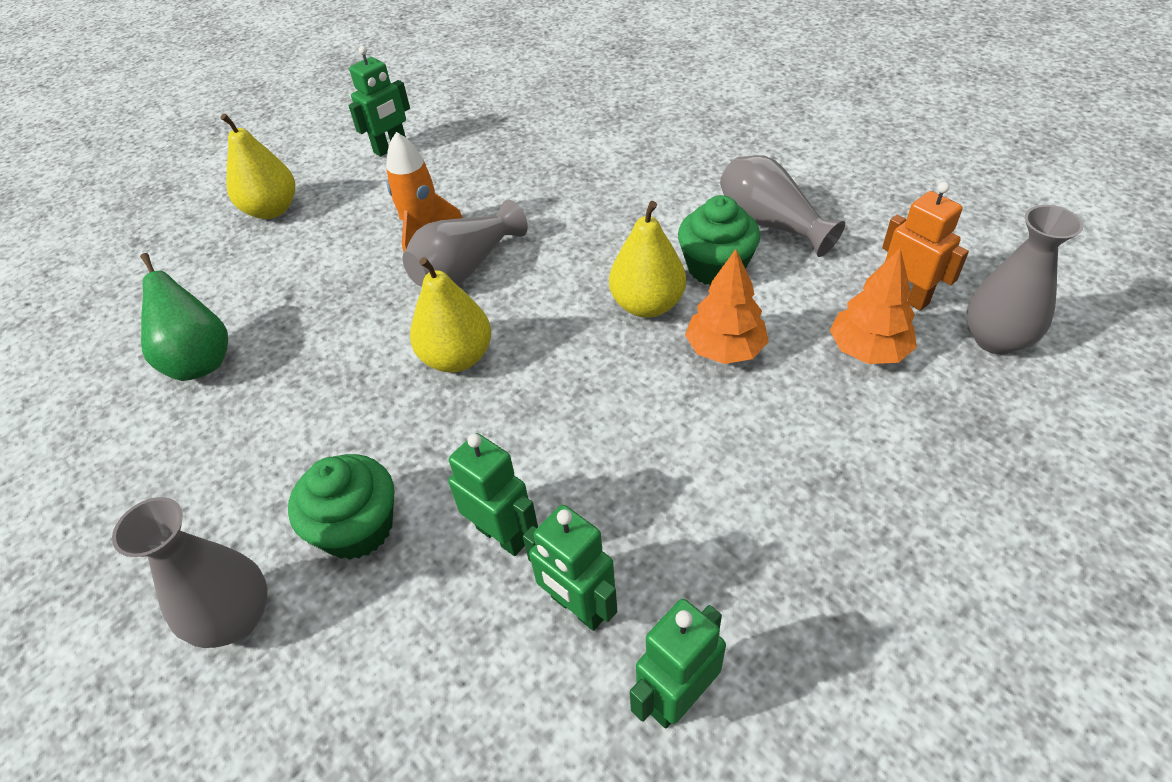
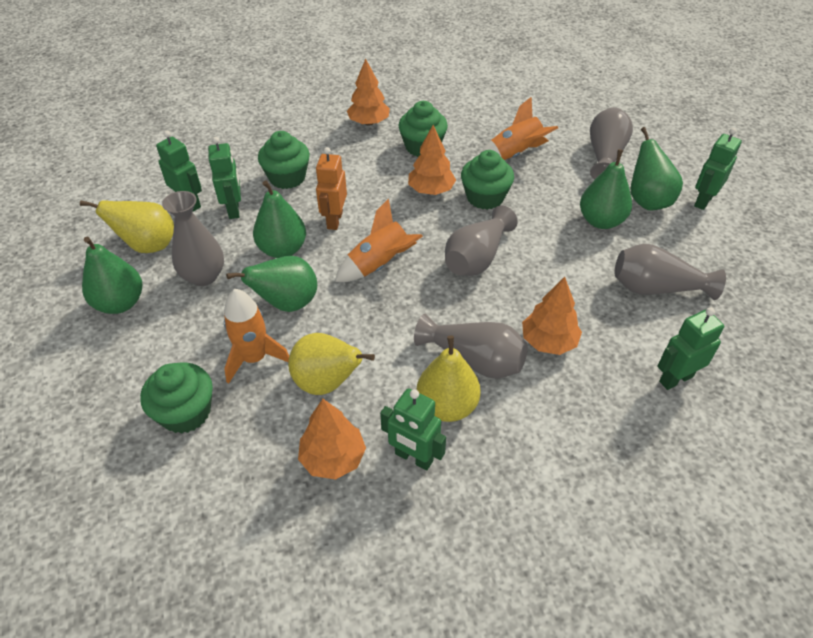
green cupcake: [288,454,395,560] [678,195,760,285] = 2 -> [140,362,213,434] [258,131,310,189] [399,101,448,157] [461,150,514,210] = 4
green pear: [140,253,228,381] = 1 -> [82,237,142,314] [226,256,317,312] [253,180,306,258] [580,149,632,229] [630,127,683,210] = 5
green robot: [349,46,410,157] [448,433,538,556] [523,505,617,631] [630,599,726,728] = 4 -> [156,131,202,212] [208,137,241,219] [380,388,446,471] [657,307,724,390] [694,128,742,210] = 5
grey vase: [112,497,268,648] [403,200,528,287] [720,155,845,257] [966,205,1083,355] = 4 -> [162,191,224,286] [414,314,528,379] [445,205,518,276] [590,107,633,180] [615,244,726,300] = 5
orange rocket: [386,132,462,252] = 1 -> [224,289,289,384] [335,198,423,282] [482,97,558,160] = 3
orange tree: [685,249,769,364] [830,248,917,364] = 2 -> [298,399,366,480] [347,59,390,126] [408,125,456,195] [522,277,582,355] = 4

